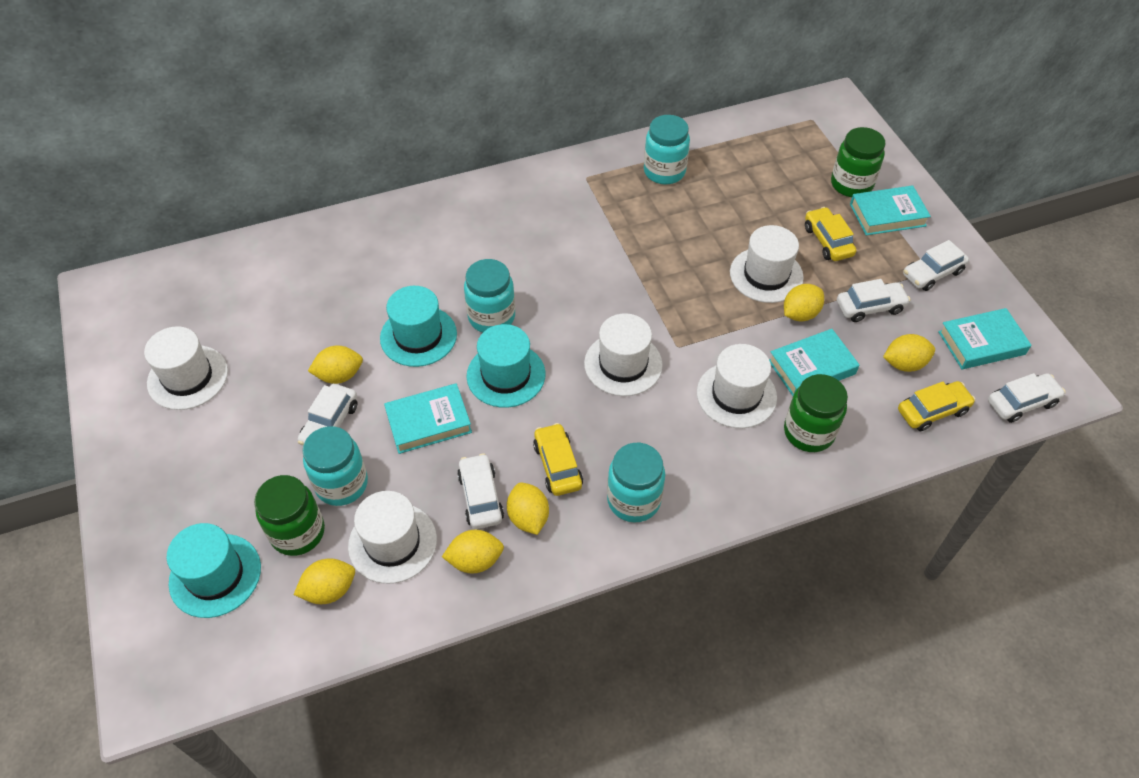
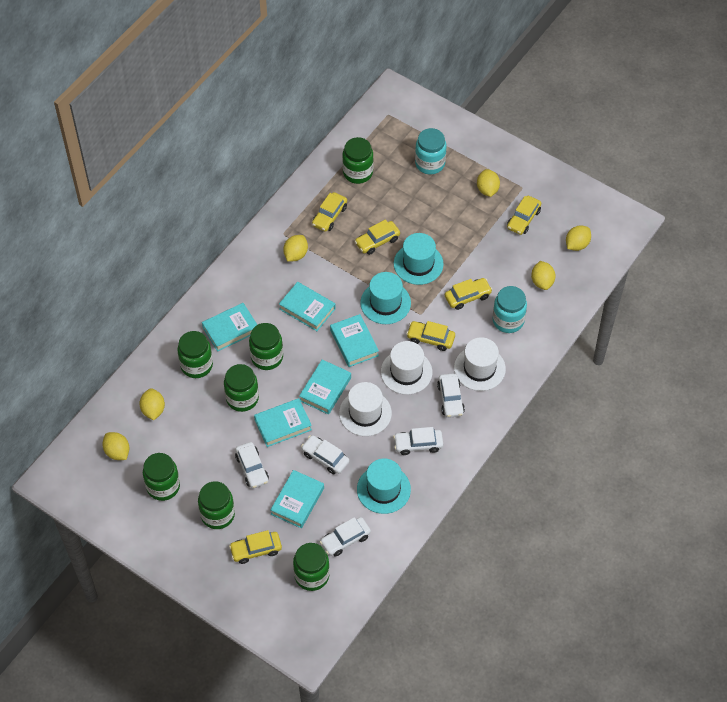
green jar: [254,475,325,556] [784,374,848,452] [831,127,885,197] = 3 -> [143,453,180,501] [177,331,213,378] [198,481,235,529] [224,364,259,412] [249,323,283,370] [293,543,330,591] [342,137,374,184] = 7
turquoise book: [384,383,472,454] [769,329,859,396] [850,185,931,235] [938,308,1031,369] = 4 -> [202,303,257,352] [254,398,312,447] [270,470,324,528] [279,282,336,331] [299,360,351,415] [330,314,379,367] = 6
turquoise jar: [302,426,368,506] [464,259,515,333] [607,443,665,522] [644,115,690,185] = 4 -> [415,128,446,174] [492,286,527,333] = 2
white hat: [144,326,228,410] [348,491,437,584] [584,313,663,396] [697,344,777,428] [730,225,804,303] = 5 -> [339,382,392,436] [381,341,432,395] [454,337,506,391] = 3
yellow car: [533,423,583,496] [805,207,856,261] [898,381,975,431] = 3 -> [229,530,282,564] [312,192,347,232] [354,220,400,255] [406,321,455,351] [445,278,492,310] [507,196,541,235] = 6

